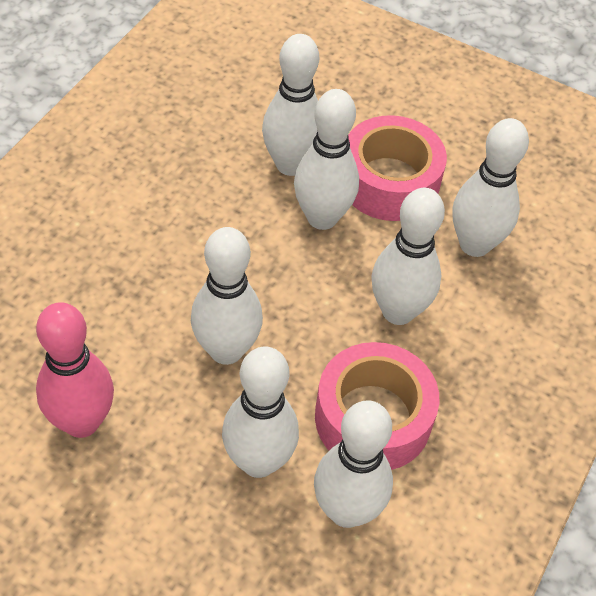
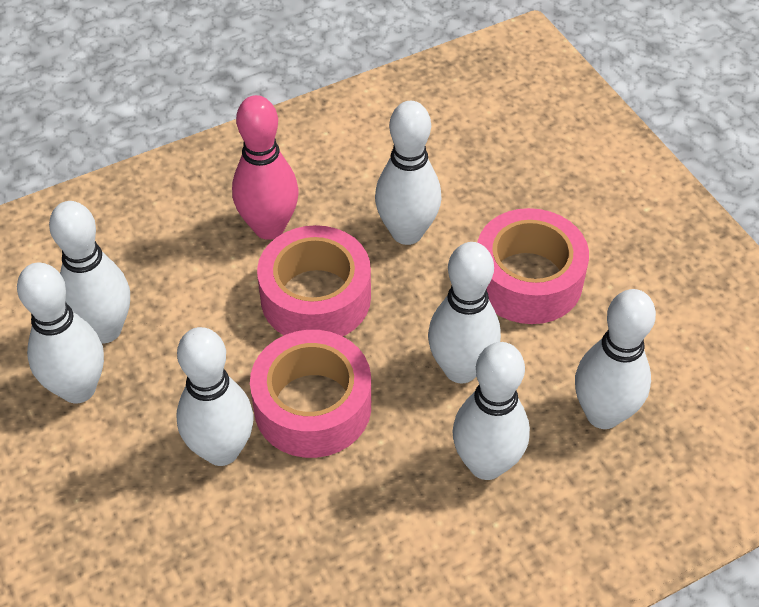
pink tape: [315,342,439,470] [348,115,447,221] = 2 -> [250,330,371,458] [257,225,371,336] [477,208,589,324] = 3

